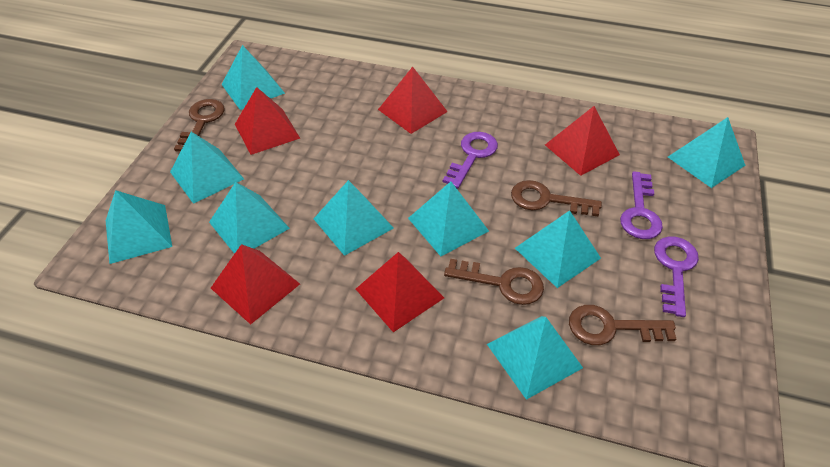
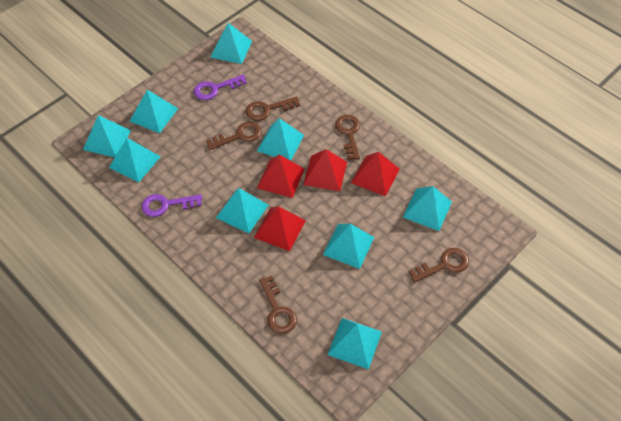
brown key: [174,99,225,152] [444,259,544,305] [511,180,602,216] [569,305,676,345] = 4 -> [206,122,262,150] [245,96,300,121] [259,275,297,334] [335,115,360,160] [409,248,469,283] = 5
purple key: [443,132,498,189] [620,171,663,239] [654,236,699,317] = 3 -> [142,194,202,217] [194,75,247,100] = 2
red pyramid: [211,244,300,325] [235,87,300,155] [356,252,444,332] [378,67,448,134] [545,106,620,176] = 5 -> [254,206,306,251] [257,154,305,198] [303,149,347,192] [351,152,400,196] = 4

